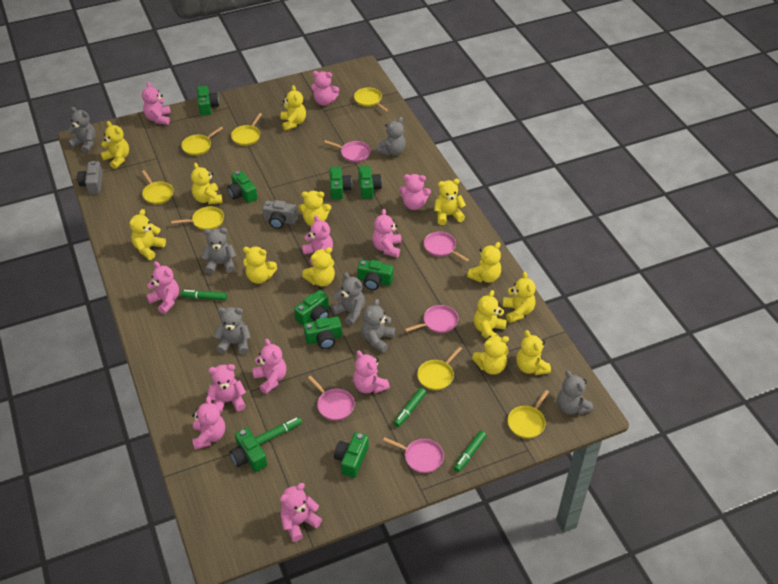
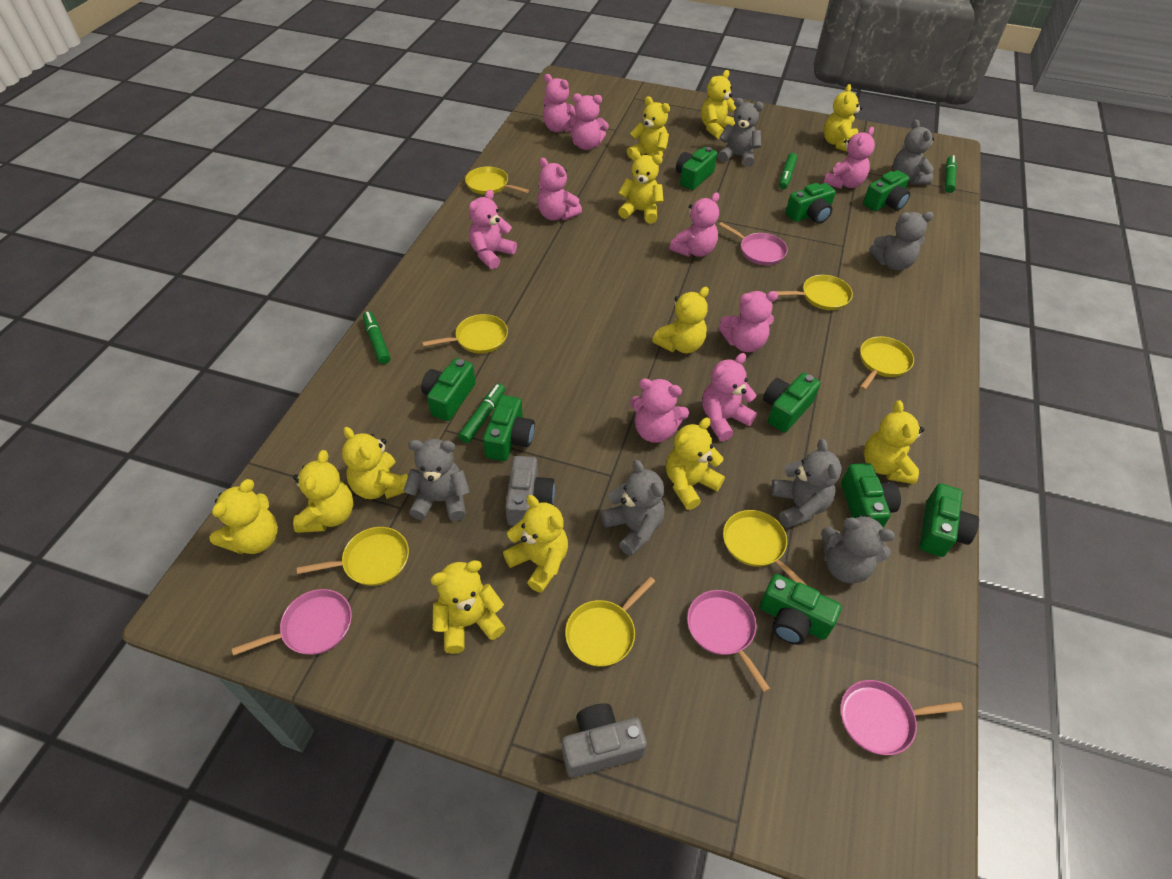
pink pan: [308,376,355,421] [324,140,371,162] [383,437,444,473] [405,305,458,333] [424,232,469,262] = 5 -> [232,589,352,656] [687,590,770,692] [719,222,788,265] [840,680,963,755] = 4
pink teddy bear: [142,82,171,125] [146,261,179,314] [192,396,225,450] [208,364,246,414] [252,339,286,394] [280,483,322,542] [302,215,333,266] [311,71,339,106] [353,350,390,394] [372,209,402,257] [399,174,431,210] = 11 -> [469,190,517,269] [537,158,582,221] [543,74,577,132] [567,93,609,150] [630,378,689,443] [670,193,719,257] [702,353,757,441] [718,291,778,352] [824,127,875,189] = 9
yellow teddy bear: [100,121,129,169] [129,209,166,260] [191,162,222,205] [243,247,277,284] [281,85,306,131] [298,191,331,226] [302,247,335,287] [434,179,466,225] [467,242,501,283] [472,336,509,375] [474,290,507,339] [503,272,536,323] [516,330,551,375] = 13 -> [209,479,278,554] [293,450,353,533] [342,427,408,499] [430,560,505,654] [503,495,568,593] [618,151,664,224] [627,96,670,159] [652,287,709,353] [666,418,725,510] [701,70,737,139] [824,84,863,152] [864,400,924,484] = 12

